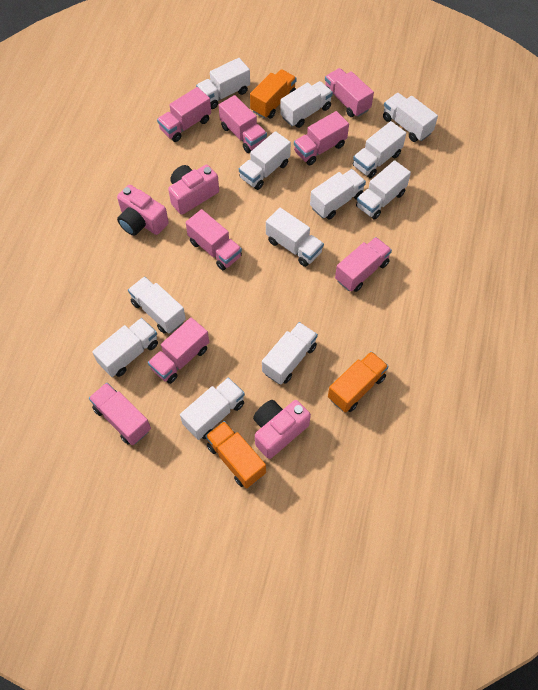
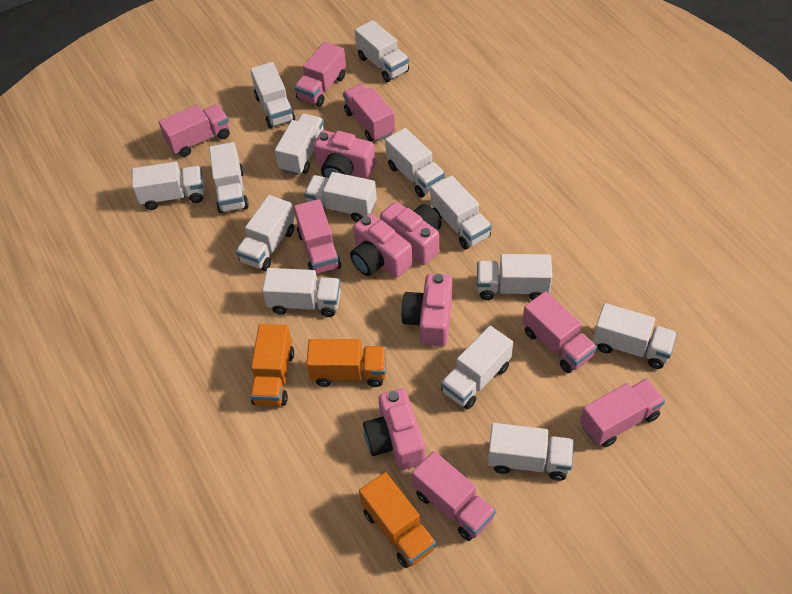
pink camera: [117,185,169,236] [168,165,219,215] [253,400,311,459] = 3 -> [314,130,376,178] [350,213,413,278] [363,388,425,470] [380,202,442,265] [401,274,452,347] = 5
pink truck: [89,383,151,445] [148,317,209,384] [157,87,211,142] [185,209,242,270] [219,95,267,153] [294,111,349,165] [325,68,374,117] [335,237,392,292] = 8 -> [159,104,230,157] [294,42,346,107] [294,199,341,274] [343,84,395,142] [412,451,496,541] [522,291,597,373] [580,378,665,447] = 7
white truck: [92,318,158,377] [128,276,186,334] [180,377,245,440] [196,58,250,109] [239,131,291,190] [262,322,318,384] [266,208,324,267] [280,81,333,128] [310,169,366,219] [353,121,406,179] [356,160,411,220] [383,93,438,142] = 12 -> [132,162,204,210] [209,142,249,213] [236,195,295,271] [250,62,295,128] [262,268,340,317] [275,114,324,175] [304,172,377,222] [355,20,409,82] [385,128,445,198] [430,175,492,250] [441,326,513,409] [477,254,552,300] [488,423,574,481] [593,303,677,369] = 14

